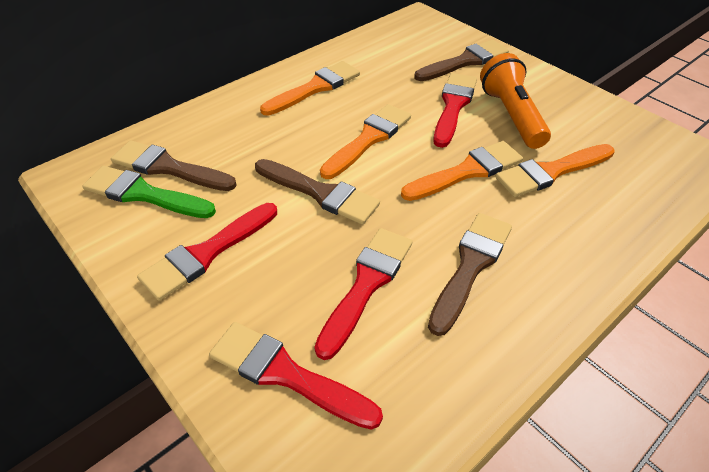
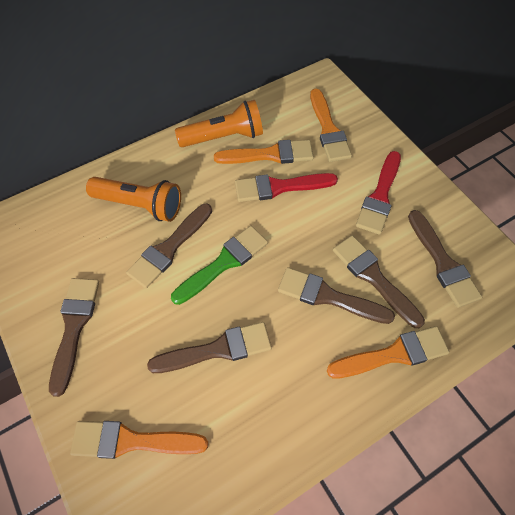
brown brush: [111,140,237,191] [255,159,380,225] [414,40,509,81] [428,213,512,336] = 4 -> [49,278,99,397] [126,204,212,288] [147,322,272,373] [278,267,395,324] [333,235,425,328] [408,210,482,308] = 6
orange flashlight: [480,53,551,149] = 1 -> [86,177,181,222] [175,100,263,147] = 2
red brush: [137,203,277,301] [209,322,383,430] [314,228,413,360] [433,73,477,148] = 4 -> [235,173,338,202] [356,151,401,235] = 2

